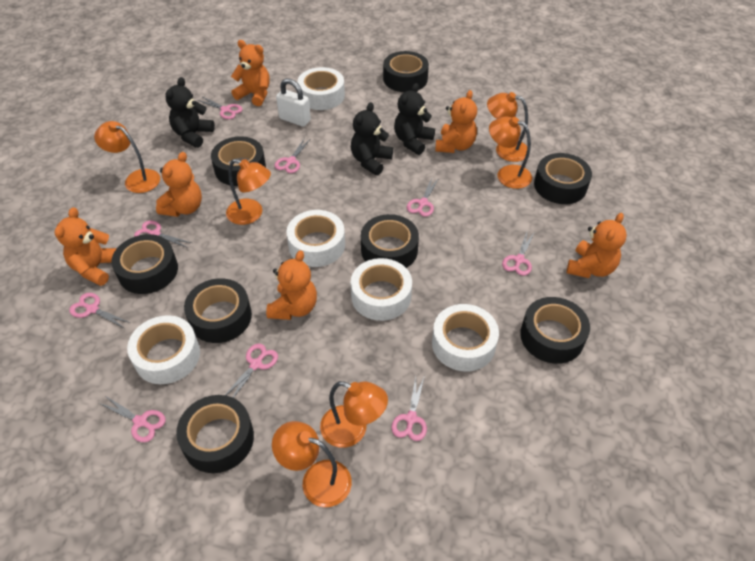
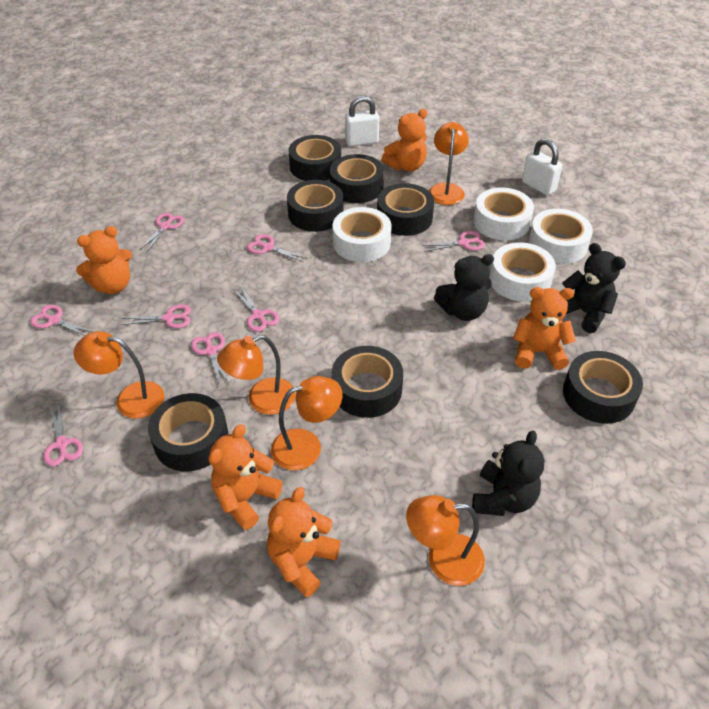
black tape: [111,234,178,294] [176,395,254,473] [184,278,252,343] [211,136,266,186] [361,214,419,268] [383,51,429,92] [520,297,590,364] [534,153,592,204] = 8 -> [148,393,229,471] [287,180,344,232] [289,135,341,181] [330,154,384,203] [332,346,403,418] [377,183,434,236] [563,351,643,424] = 7
orange lamp: [94,121,160,193] [226,159,271,225] [272,421,352,507] [320,381,388,448] [487,92,528,162] [489,116,532,189] = 6 -> [74,331,164,418] [217,335,296,415] [271,376,343,470] [406,495,485,586] [429,122,469,205] = 5
orange teddy bear: [54,207,117,286] [156,152,202,217] [231,40,270,106] [266,250,317,320] [435,90,477,153] [566,213,627,278] = 6 -> [76,226,132,294] [209,424,283,530] [267,487,341,597] [381,109,427,171] [513,287,576,370] = 5
pink scissors: [69,293,130,328] [99,397,166,442] [134,221,192,248] [198,96,243,119] [225,343,278,398] [275,138,310,173] [391,377,427,441] [407,178,439,217] [502,232,534,276] = 9 -> [30,305,93,336] [44,404,83,466] [121,304,191,328] [139,213,184,253] [191,332,230,385] [233,287,279,332] [247,234,307,262] [422,231,485,252] = 8
white padlock: [276,78,311,127] = 1 -> [345,96,379,146] [522,138,562,196] = 2
white tape: [127,315,200,384] [286,210,345,267] [297,67,345,110] [351,258,412,321] [432,304,499,372] = 5 -> [332,207,392,262] [473,188,534,240] [489,242,556,302] [528,209,593,264] = 4

